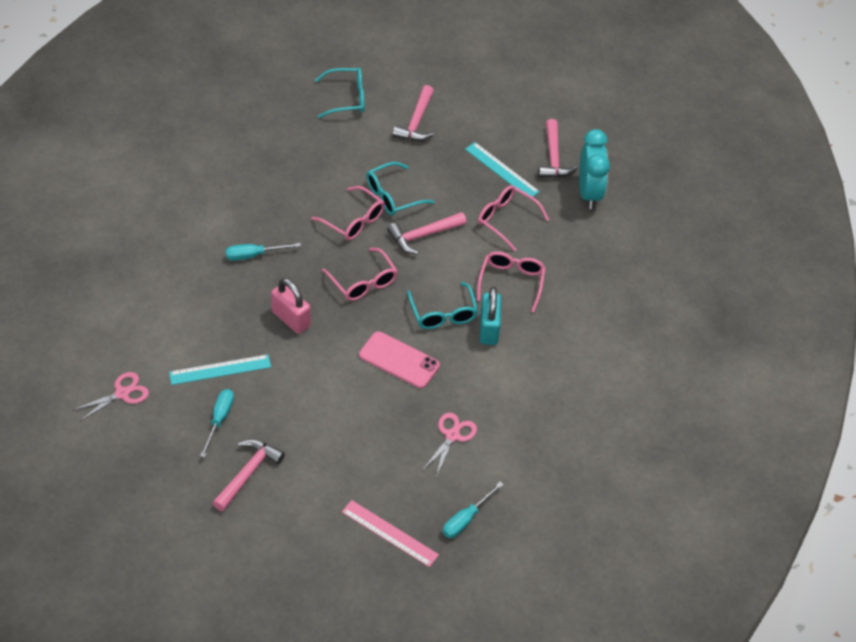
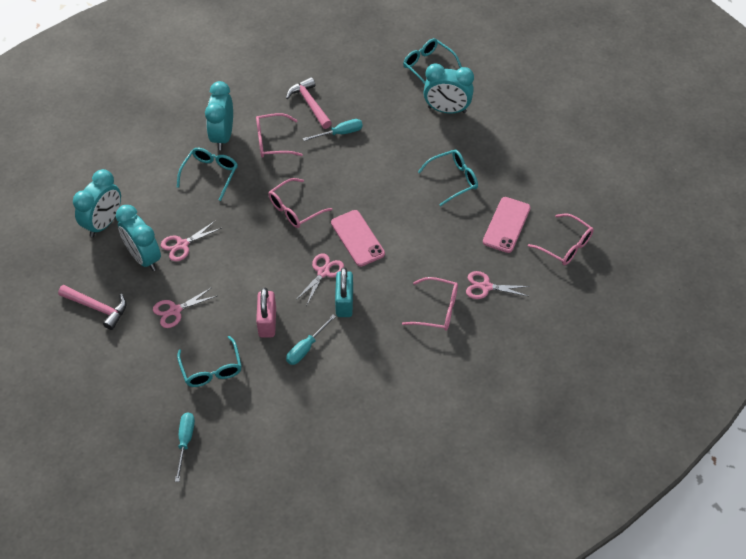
pink hammer: [213,439,285,511] [387,212,466,254] [392,85,434,141] [538,119,578,178] = 4 -> [58,285,127,330] [286,77,332,129] = 2
pink phone: [359,331,440,388] = 1 -> [331,210,385,267] [483,197,530,253] = 2
pink ruler: [342,500,439,567] = 1 -> none = 0
pink scissors: [72,372,149,422] [422,413,477,477] = 2 -> [153,287,217,328] [161,220,221,261] [295,253,344,306] [466,271,530,299] = 4
turquoise clock: [579,129,610,209] = 1 -> [73,169,121,237] [116,205,161,271] [205,81,233,150] [423,63,474,114] = 4
turquoise glasses: [315,68,364,118] [366,162,434,216] [407,282,478,329] = 3 -> [177,148,238,201] [177,336,242,387] [403,38,462,85] [418,150,478,206] = 4
turquoise ruler: [169,354,271,385] [465,142,540,198] = 2 -> none = 0

